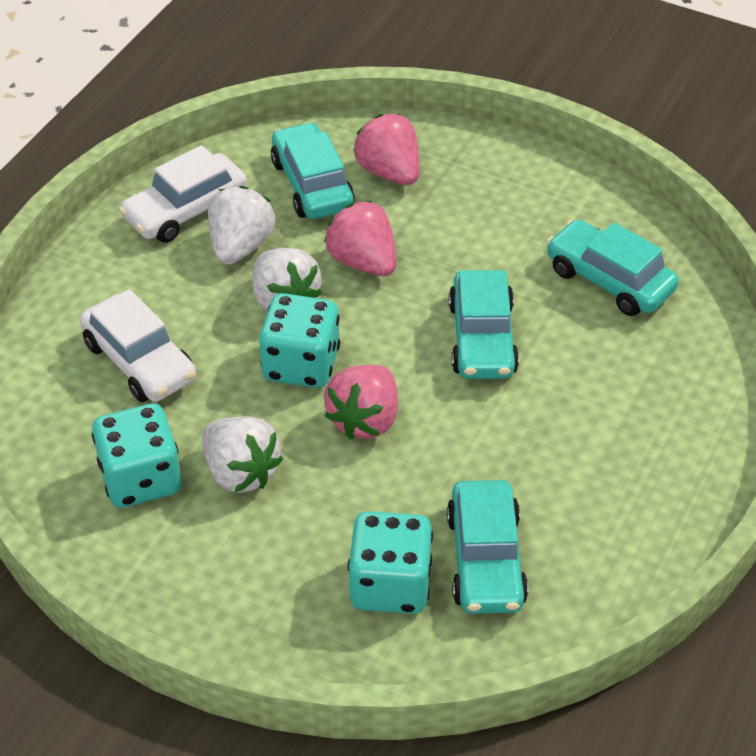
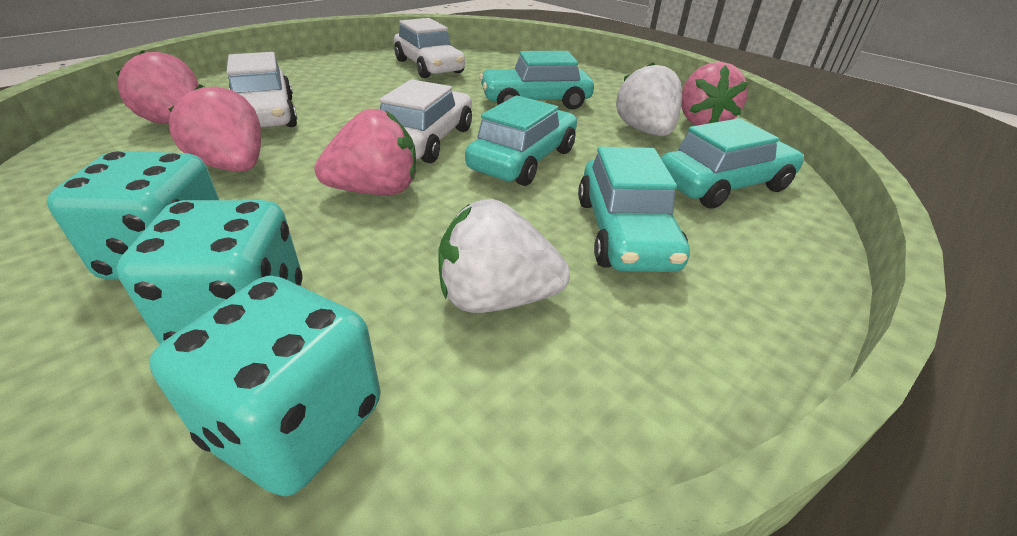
pink strawberry: [324,201,397,276] [324,365,398,440] [353,114,420,185] = 3 -> [116,50,199,124] [169,84,261,172] [314,109,416,195] [681,62,748,126] = 4
white car: [80,289,196,402] [119,145,247,243] = 2 -> [227,52,297,128] [380,79,472,163] [394,18,465,78] = 3
white strawberry: [202,416,283,493] [208,186,275,265] [252,248,322,312] = 3 -> [438,199,570,313] [616,62,682,136] = 2

